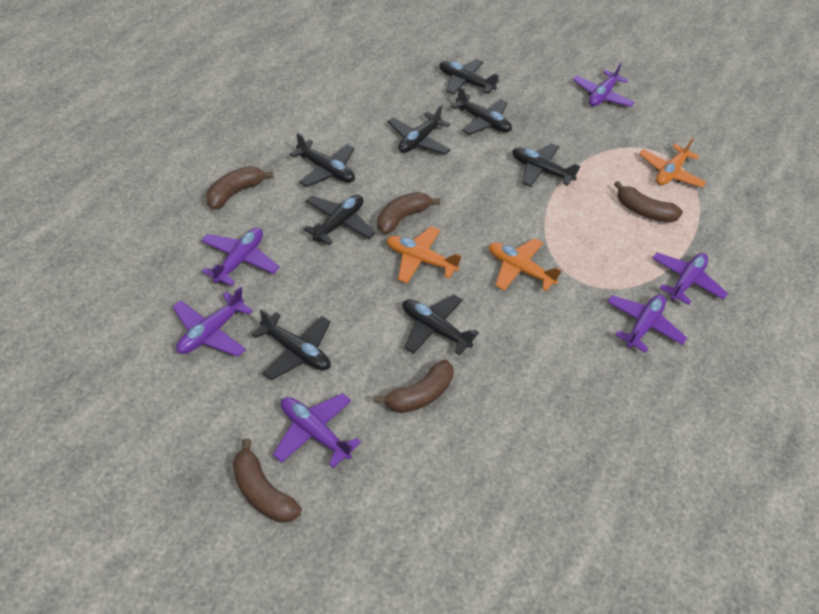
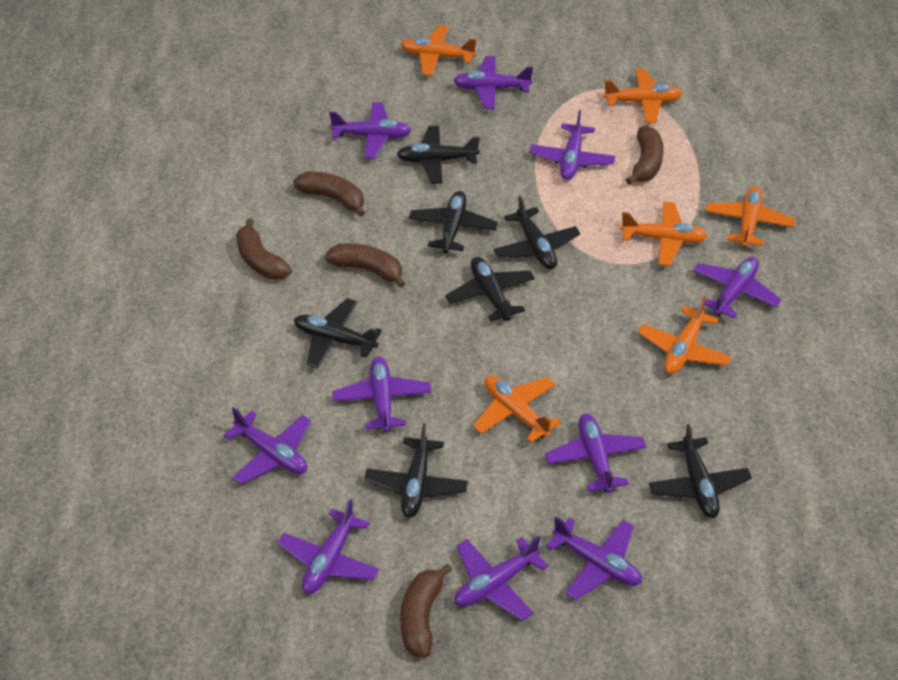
black plane: [252,309,331,380] [290,133,355,187] [303,195,375,245] [388,104,451,155] [402,294,479,355] [439,59,499,94] [451,86,512,135] [512,143,581,187] = 8 -> [294,298,382,368] [364,423,468,518] [397,126,480,184] [409,191,498,254] [445,257,535,322] [493,196,580,269] [649,424,752,518] = 7
orange plane: [386,226,462,284] [489,238,562,291] [639,137,706,187] = 3 -> [400,25,476,76] [473,375,561,443] [603,69,683,123] [620,201,708,266] [638,296,731,374] [706,186,796,248] = 6
purple plane: [172,286,253,357] [201,228,279,286] [273,393,361,468] [573,62,635,107] [607,294,687,353] [652,252,728,305] = 6 -> [224,407,312,484] [277,499,379,594] [329,102,412,159] [332,357,431,432] [453,56,533,109] [455,536,548,621] [529,110,615,180] [545,414,646,493] [546,516,642,600] [693,257,782,319] = 10

